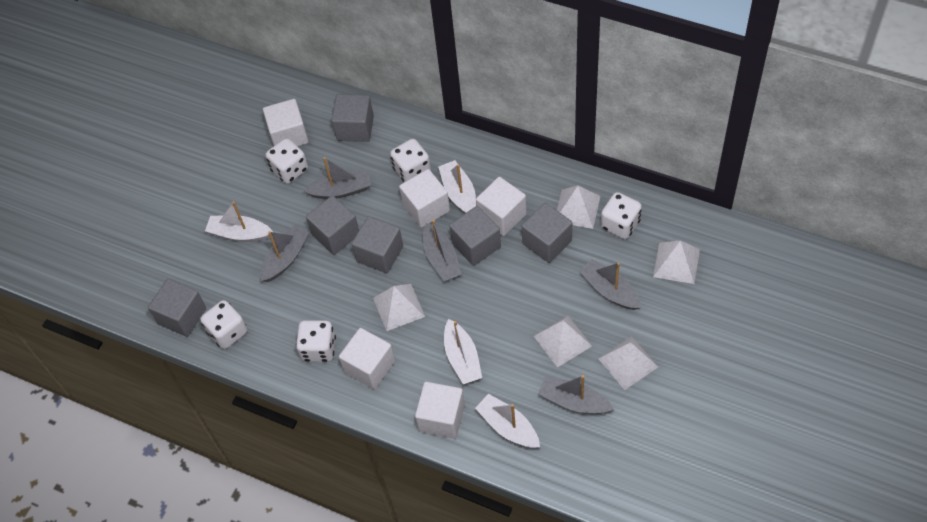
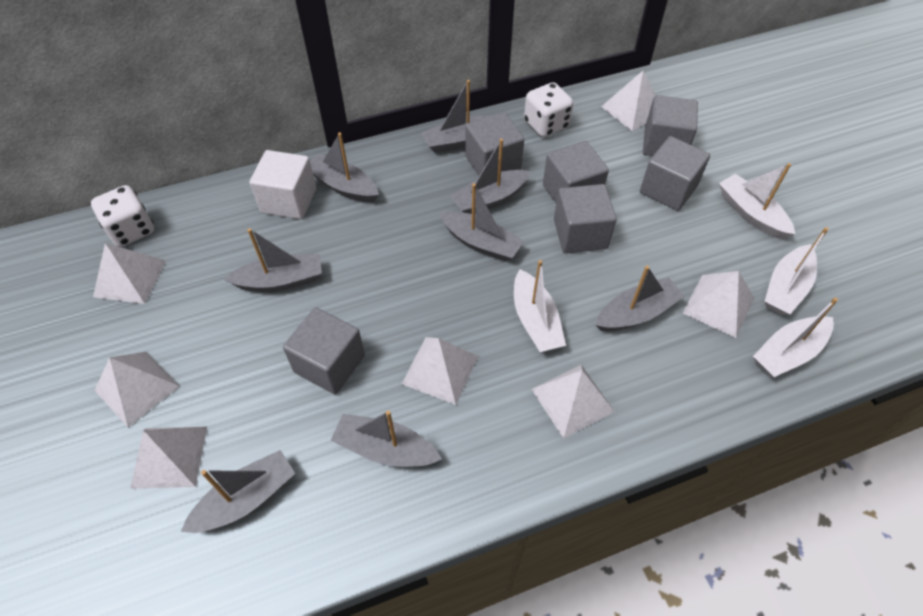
grey boat: [260,225,310,282] [303,157,371,199] [423,220,462,281] [538,375,614,414] [579,259,641,310] = 5 -> [181,450,296,533] [224,229,322,292] [310,133,379,202] [331,411,442,467] [421,80,488,153] [439,183,524,261] [450,139,531,214] [595,266,685,331] = 8
white cube: [263,99,309,146] [339,328,395,389] [399,169,450,228] [415,382,465,439] [476,177,527,236] = 5 -> [250,150,316,219] = 1
white dice: [200,300,247,349] [266,138,308,184] [296,320,336,362] [390,139,431,182] [601,192,642,239] = 5 -> [91,185,154,247] [524,82,573,137] = 2
white pyramid: [373,284,425,331] [534,316,592,368] [557,186,600,229] [598,336,658,390] [653,240,700,284] = 5 -> [93,243,166,304] [94,352,179,427] [130,427,207,489] [402,337,478,405] [532,365,615,439] [601,70,655,131] [683,271,754,338] = 7

